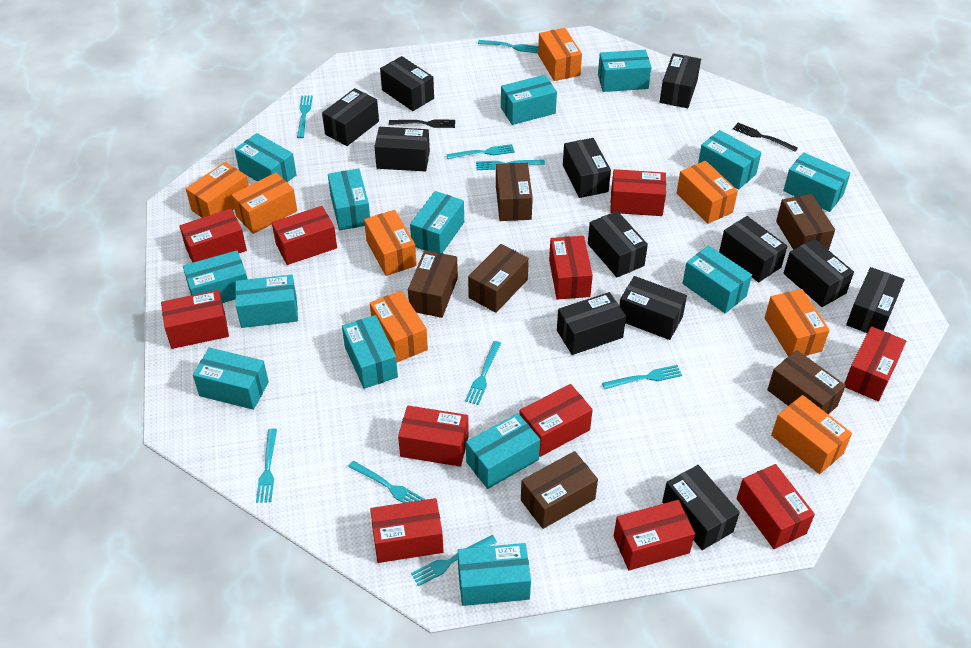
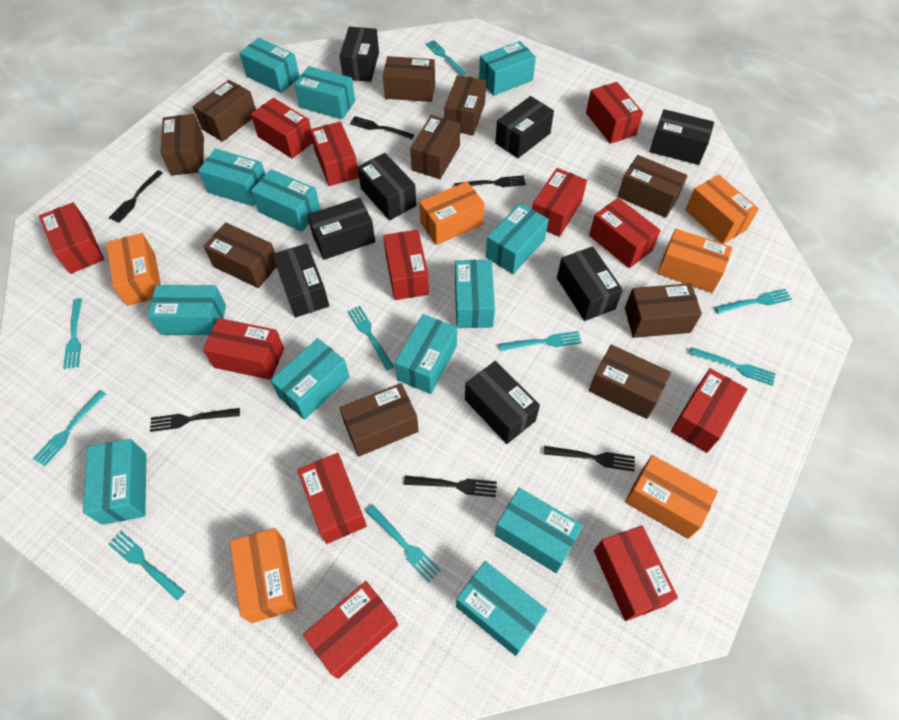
black box: [322,88,379,146] [374,127,430,171] [380,56,434,111] [557,292,626,355] [563,138,611,198] [588,211,648,277] [619,276,687,340] [660,53,701,108] [662,465,740,550] [719,216,787,283] [783,239,854,307] [846,267,905,333] = 12 -> [272,243,329,318] [307,197,375,260] [340,27,379,82] [357,153,416,220] [465,361,540,444] [495,96,554,158] [557,246,623,321] [649,109,714,165] = 8
black fork: [389,119,455,128] [733,123,798,152] = 2 -> [109,170,163,223] [150,408,240,432] [350,116,414,139] [404,475,497,497] [454,175,526,187] [544,446,635,471] = 6
brown box: [408,250,458,318] [468,244,529,313] [496,163,533,221] [521,451,598,529] [767,350,846,414] [776,194,835,250] = 6 -> [160,114,204,176] [193,80,256,142] [203,222,277,288] [340,383,419,457] [383,56,435,102] [410,115,460,179] [444,75,486,135] [589,345,671,419] [618,155,688,218] [625,283,702,338] = 10
orange box: [186,162,249,218] [232,172,297,234] [364,210,417,276] [370,290,428,362] [538,28,582,81] [677,161,738,224] [765,289,830,357] [771,395,852,474] = 8 -> [106,233,161,306] [230,528,297,623] [419,181,484,245] [625,455,718,539] [657,229,732,293] [685,175,759,244] = 6
red box: [161,290,229,349] [179,209,247,263] [272,206,337,265] [370,498,444,563] [398,406,469,467] [519,384,593,457] [549,236,593,299] [610,169,666,216] [614,500,695,570] [736,464,815,549] [844,326,906,401] = 11 -> [39,202,104,274] [203,318,284,380] [251,98,313,159] [297,453,367,544] [303,581,398,679] [310,122,359,186] [383,230,429,300] [532,168,587,237] [586,82,643,144] [589,198,661,268] [594,526,678,621] [671,368,747,453] = 12
turquoise box: [183,250,247,303] [193,348,269,410] [235,133,297,182] [235,274,298,328] [328,169,370,230] [342,315,398,389] [410,191,464,253] [458,543,531,606] [466,413,540,489] [501,75,557,125] [598,50,651,92] [682,245,752,313] [698,130,761,190] [783,152,850,212] = 14 -> [83,439,146,525] [147,285,226,335] [198,149,266,206] [239,38,300,93] [251,169,321,232] [270,338,350,420] [294,66,355,119] [395,314,457,394] [455,260,495,328] [456,561,547,656] [479,41,536,95] [486,203,549,274] [495,488,583,573] = 13

